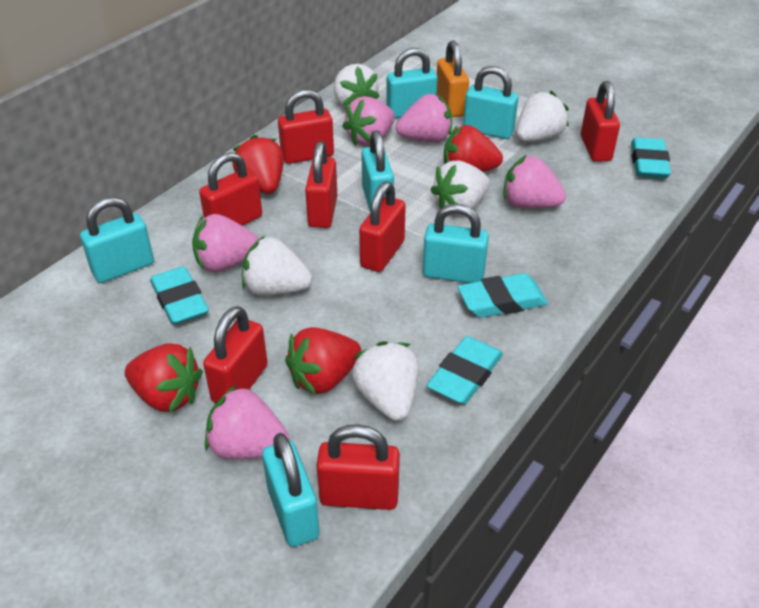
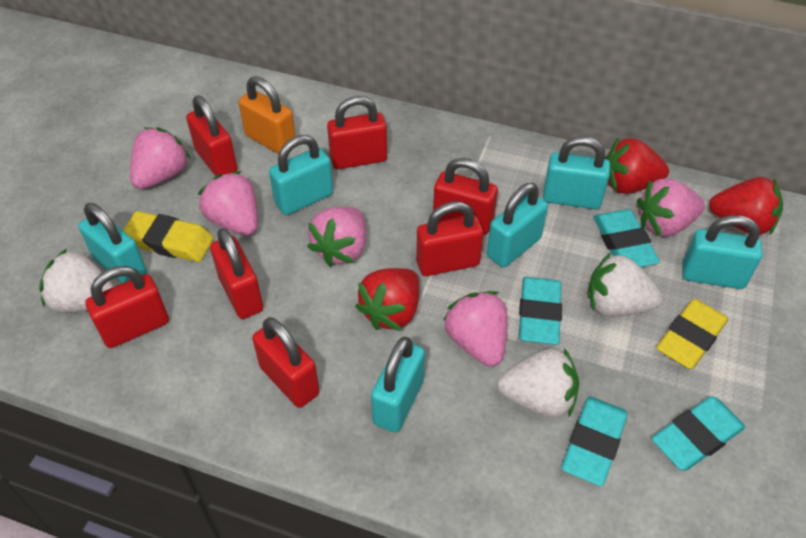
red strawberry: [125,343,203,413] [232,135,284,194] [285,327,361,395] [444,125,503,172] = 4 -> [355,268,419,331] [605,137,669,194] [709,177,783,235] = 3
white strawberry: [242,236,312,296] [334,64,380,108] [352,341,419,421] [431,161,490,215] [516,91,569,142] = 5 -> [39,249,114,313] [498,348,579,418] [588,252,662,317] = 3
yellow eraser: none = 0 -> [123,211,213,262] [656,299,728,369] = 2

